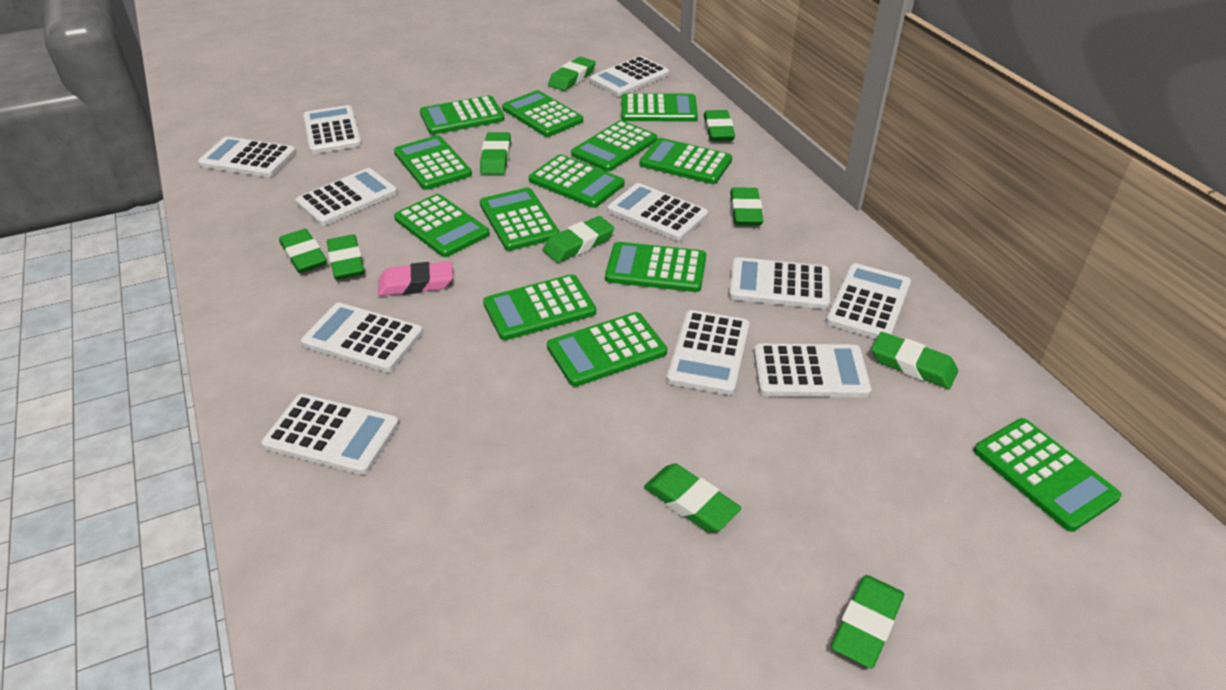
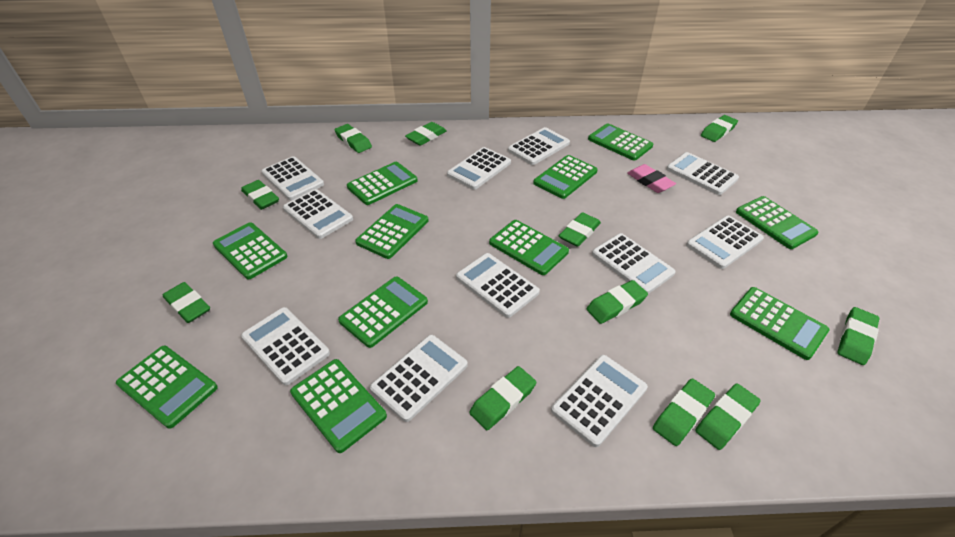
green calculator: [394,135,472,190] [394,194,490,257] [420,95,505,135] [480,188,560,251] [483,274,596,340] [502,90,583,137] [529,154,624,208] [547,312,667,387] [571,120,657,172] [605,242,706,292] [621,93,698,122] [640,138,732,184] [974,418,1122,532] = 13 -> [116,346,218,429] [213,222,287,279] [290,359,387,453] [338,277,428,348] [347,162,418,205] [355,204,428,259] [489,220,569,275] [533,155,598,199] [588,123,653,161] [730,287,830,360] [736,196,819,249] = 11
green eraser: [279,229,327,273] [327,234,365,280] [480,132,511,175] [543,216,615,263] [548,57,596,91] [644,464,741,532] [704,110,735,141] [730,187,763,226] [831,575,904,668] [871,332,958,389] = 10 -> [163,282,210,323] [241,180,279,210] [334,124,372,153] [405,122,446,146] [469,366,536,430] [559,212,601,247] [587,280,648,324] [653,379,715,446] [695,383,761,450] [701,115,738,142] [838,307,879,365] = 11

